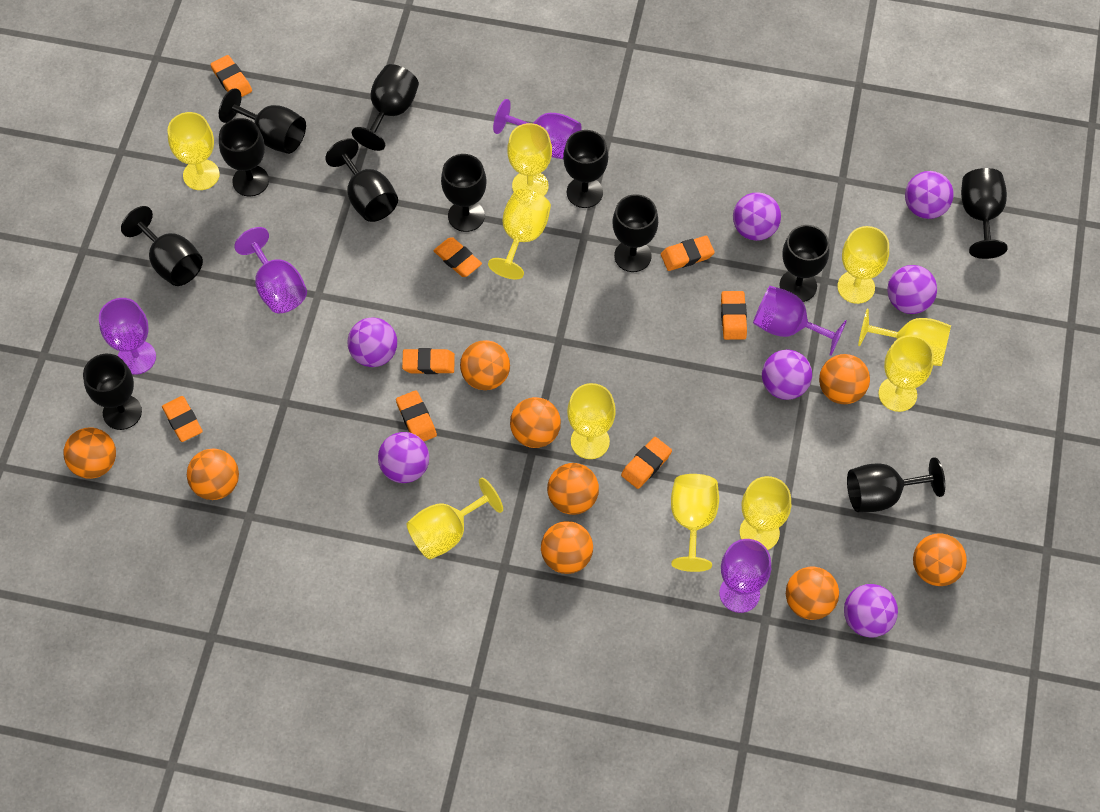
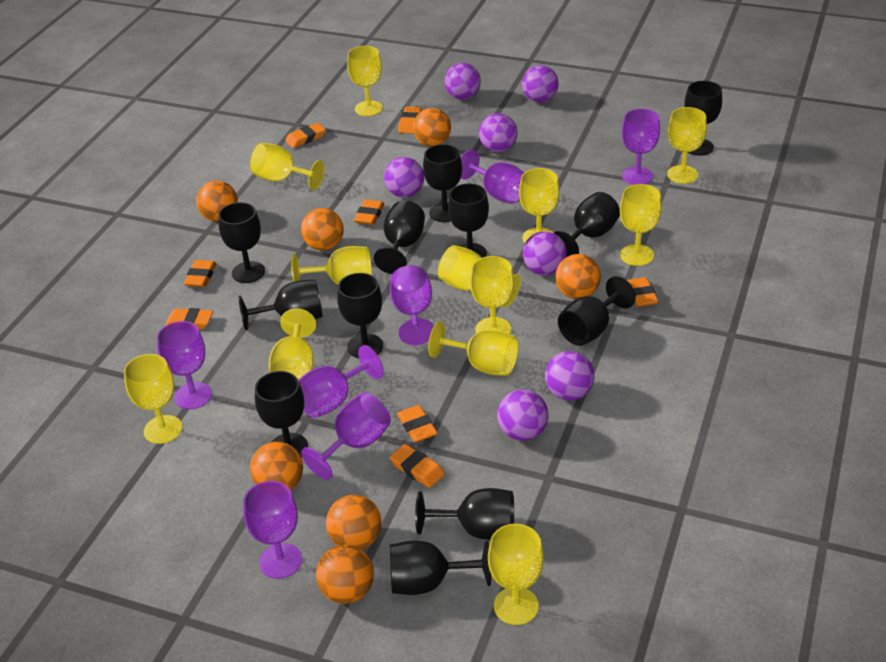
orange ball: [64,427,116,479] [187,448,239,500] [460,340,510,390] [510,397,561,448] [541,521,593,574] [547,463,599,515] [786,567,839,620] [819,354,870,404] [913,533,967,586] = 9 -> [196,180,238,222] [250,441,303,490] [301,208,344,251] [316,545,374,604] [326,495,381,550] [413,108,451,147] [555,254,601,299] = 7
purple goblet: [99,298,156,375] [234,227,307,313] [493,99,582,159] [719,539,771,613] [753,286,847,356] = 5 -> [157,321,212,409] [243,481,302,579] [298,345,384,418] [301,393,391,480] [390,265,434,345] [461,150,524,204] [622,109,660,185] = 7
yellow goblet: [168,112,220,190] [407,478,503,560] [488,189,551,280] [507,123,552,196] [567,383,616,459] [671,474,719,572] [740,476,791,550] [837,226,889,304] [858,309,951,366] [878,335,934,412] = 10 -> [124,354,182,444] [250,143,325,190] [269,308,316,380] [291,246,372,284] [347,46,383,116] [428,322,518,376] [438,245,521,307] [470,256,514,334] [488,524,544,625] [519,168,559,243] [620,184,662,266] [667,107,707,184] = 12

